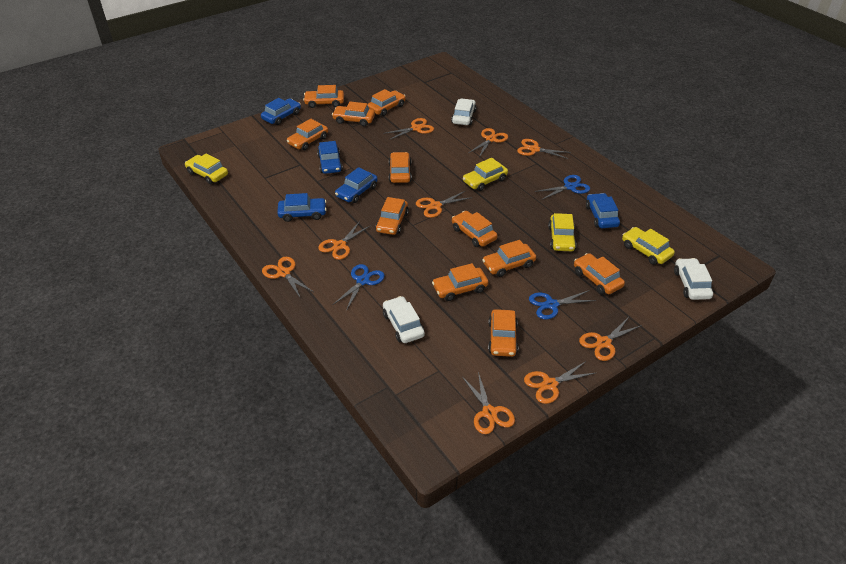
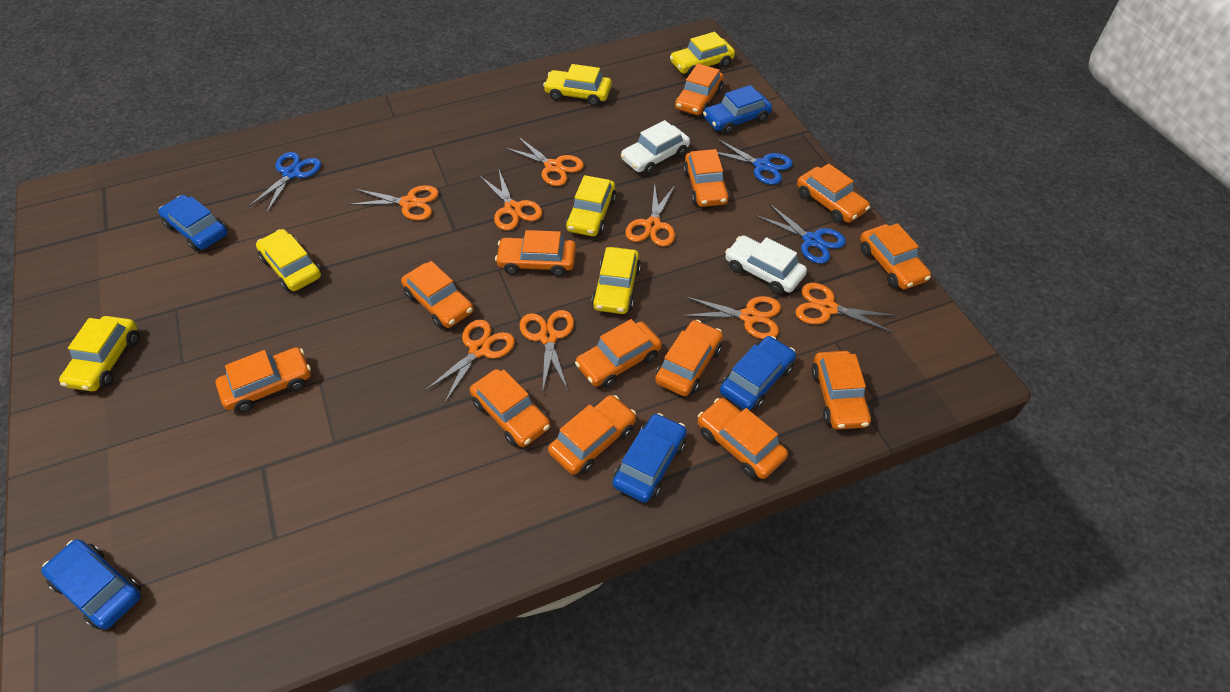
orange car: [287,119,328,150] [303,85,344,108] [332,102,375,126] [367,89,405,116] [376,197,409,235] [389,152,412,183] [432,263,489,301] [452,211,498,247] [482,240,536,277] [488,309,518,357] [574,253,625,294] = 11 -> [215,347,311,412] [401,261,474,328] [470,369,550,447] [495,230,576,277] [548,395,636,475] [575,319,662,388] [655,320,723,396] [675,64,724,116] [683,149,730,207] [698,398,788,479] [797,164,870,223] [811,351,871,430] [860,223,931,290] = 13
orange scissors: [262,257,314,299] [318,221,370,260] [383,118,434,140] [416,191,473,218] [462,372,515,434] [468,128,508,157] [517,139,571,159] [524,361,595,404] [579,317,642,361] = 9 -> [348,185,439,221] [425,319,515,402] [480,170,542,231] [504,137,584,186] [519,310,574,393] [625,183,675,247] [682,296,781,339] [795,283,896,333] = 8
white car: [383,296,425,343] [451,98,476,125] [674,258,713,300] = 3 -> [621,120,690,175] [725,235,807,294] = 2
yellow car: [185,154,228,184] [463,158,508,191] [548,213,577,251] [622,227,675,265] = 4 -> [59,316,139,392] [256,229,322,292] [543,64,612,106] [566,175,616,236] [592,247,641,314] [670,32,735,76] = 6

